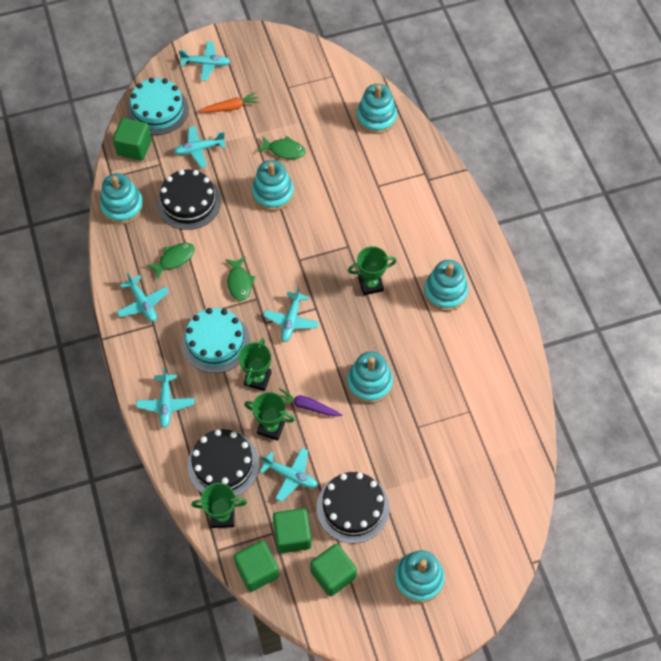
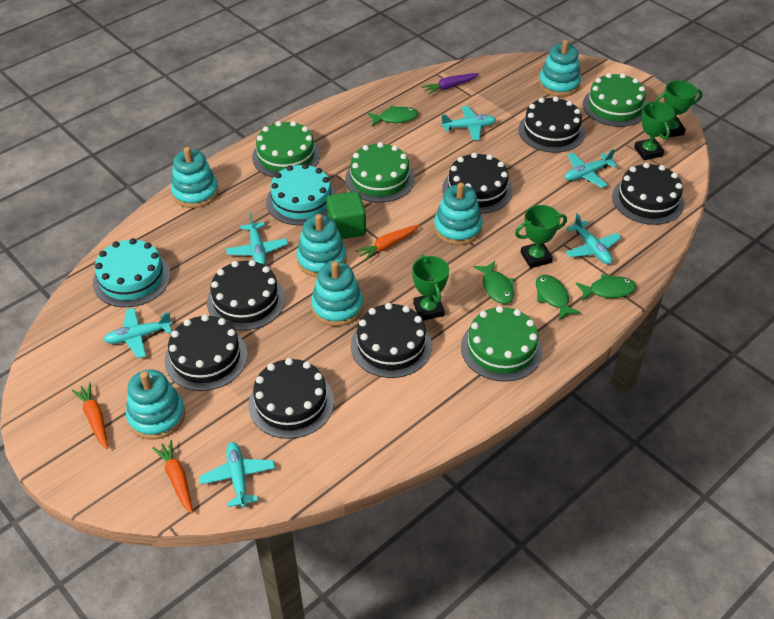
black cake: [157,170,221,230] [188,429,259,497] [317,472,390,543] = 3 -> [165,314,248,391] [207,260,285,331] [249,358,334,439] [351,303,432,378] [442,152,513,214] [518,97,585,153] [612,163,684,225] = 7
green cake: none = 0 -> [252,121,320,178] [345,142,414,202] [461,306,543,382] [583,73,646,127] = 4
green cube: [113,118,152,160] [234,541,279,592] [273,508,312,553] [310,544,357,596] = 4 -> [326,191,366,239] = 1
green fish: [147,243,195,279] [225,256,256,301] [257,136,306,159] = 3 -> [368,106,418,126] [473,261,514,304] [536,275,581,320] [575,274,636,301] = 4
orange carrot: [199,92,260,112] = 1 -> [72,383,108,449] [152,440,193,514] [356,225,419,261] = 3

